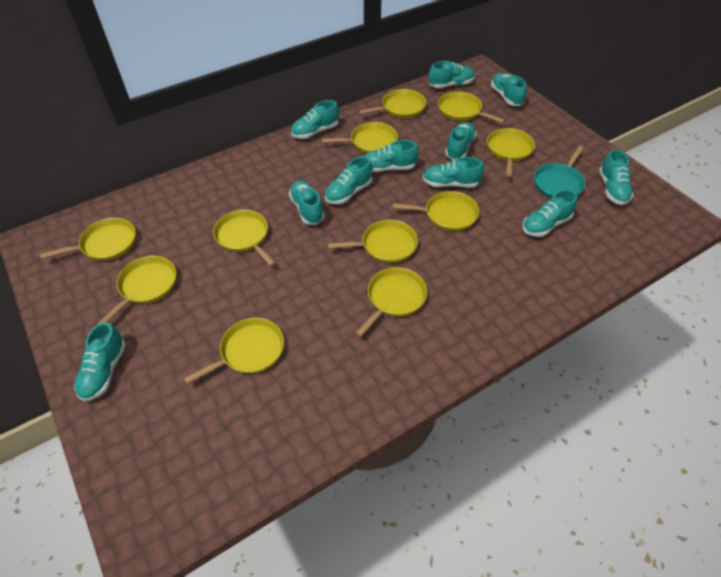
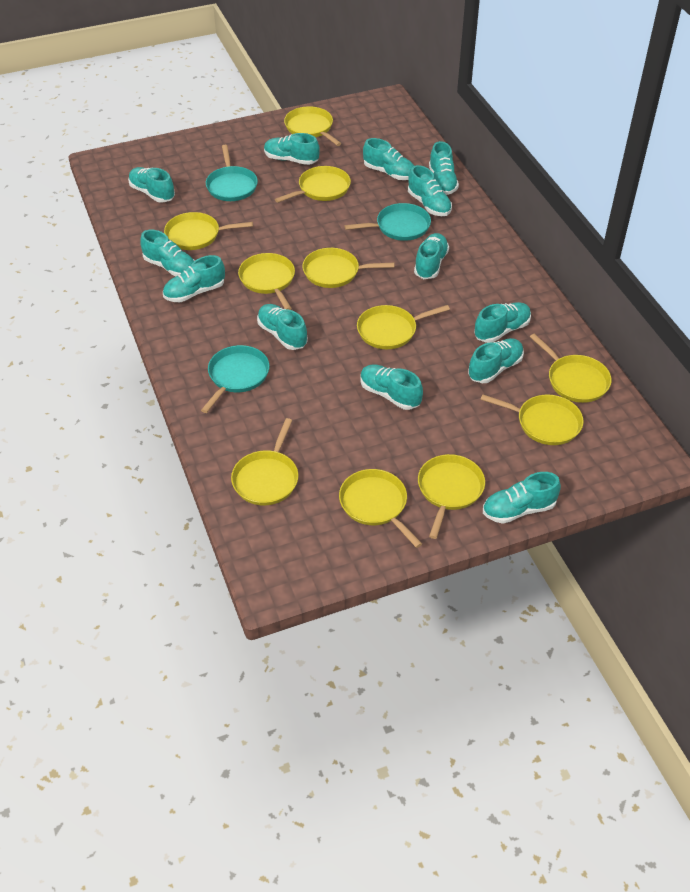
turquoise pan: [534,146,586,198] = 1 -> [201,345,270,413] [206,145,258,201] [345,203,431,241] = 3
turquoise shoe: [74,322,126,402] [289,180,325,225] [291,100,339,139] [325,156,372,204] [364,140,419,172] [423,157,484,188] [428,61,475,88] [445,122,476,160] [491,73,527,106] [522,190,577,237] [599,149,633,205] = 11 -> [128,167,175,203] [140,230,195,277] [163,255,225,302] [257,304,308,350] [264,133,320,165] [361,364,423,410] [363,138,414,180] [408,165,452,216] [414,233,449,279] [429,141,459,195] [468,338,524,383] [474,302,531,343] [483,472,561,524] = 13

